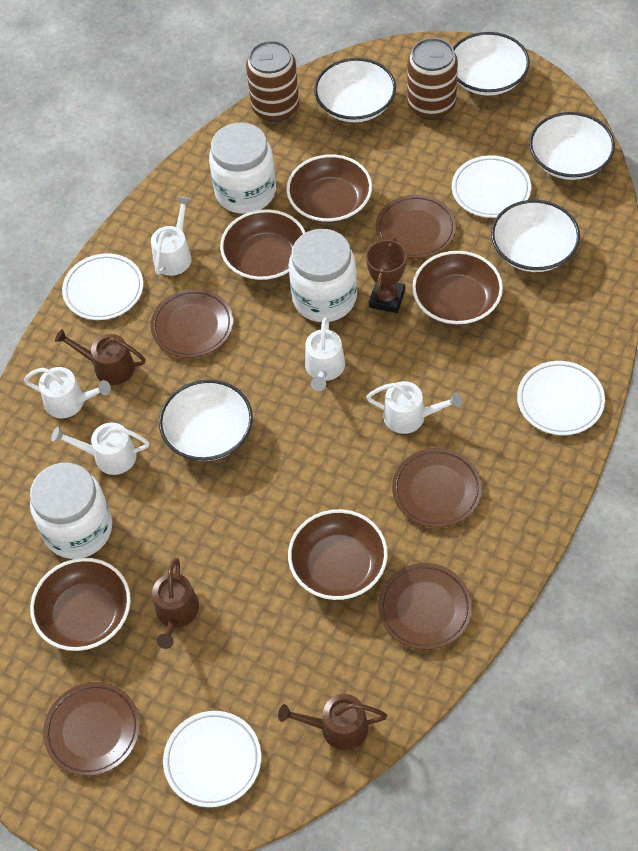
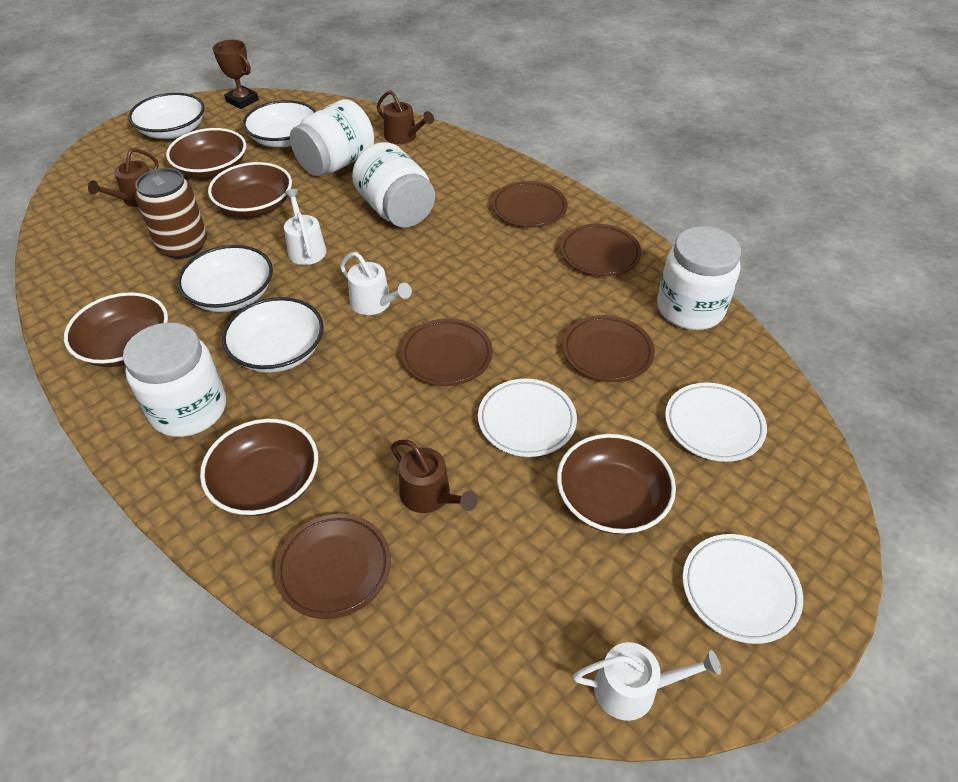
brown can: [246,40,299,122] [407,38,458,120] = 2 -> [135,168,207,259] = 1
white bowl: [159,380,253,461] [314,58,396,122] [453,32,530,96] [491,200,580,272] [529,112,615,180] = 5 -> [128,93,205,139] [177,245,273,312] [222,297,324,373] [243,100,316,147] = 4
white jar: [30,463,112,559] [209,123,276,214] [289,229,357,322] = 3 -> [123,322,226,437] [290,99,374,176] [352,142,435,228] [657,226,741,330] = 4
white plate: [62,253,143,320] [163,711,261,807] [452,155,531,218] [517,361,605,435] = 4 -> [478,379,577,457] [665,383,767,462] [683,534,803,644] = 3
white watering can: [24,367,111,418] [51,422,149,475] [151,196,192,276] [305,317,345,391] [366,381,462,434] = 5 -> [284,189,327,265] [340,252,412,315] [573,642,721,721] = 3

